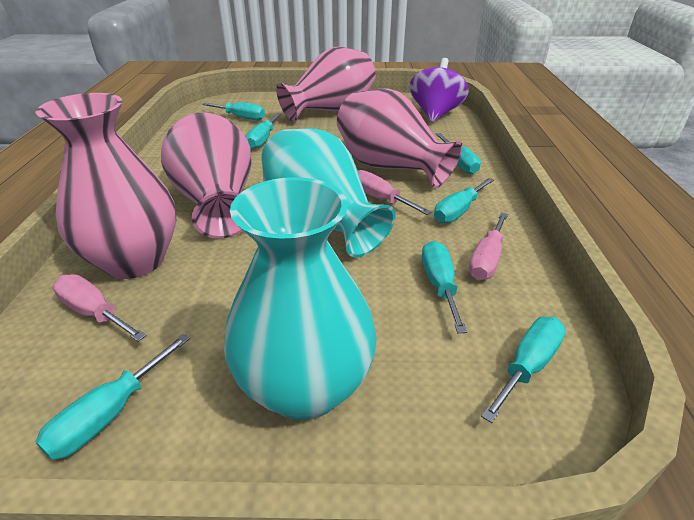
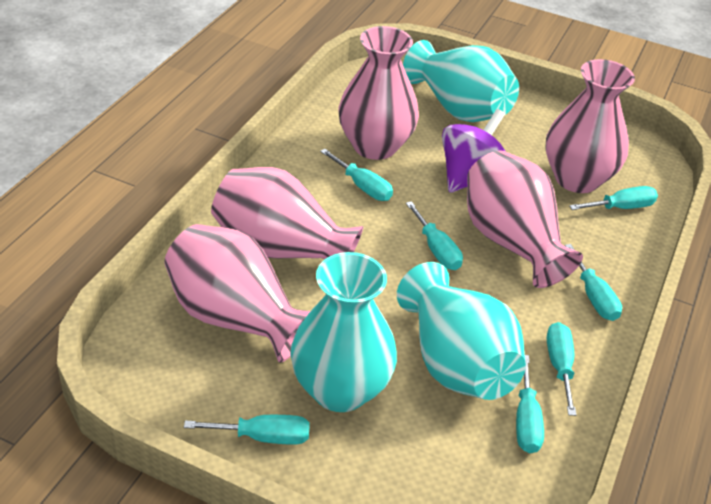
pink screwdriver: [53,274,147,342] [358,170,431,215] [469,213,508,280] = 3 -> none = 0
pink vase: [36,93,176,279] [161,112,251,238] [276,47,376,122] [337,88,462,188] = 4 -> [164,224,310,363] [211,167,363,259] [338,26,419,160] [467,150,583,288] [545,59,635,193] = 5
turquoise vase: [224,177,377,420] [261,128,396,257] = 2 -> [290,252,397,412] [397,262,526,400] [403,40,519,122] = 3

